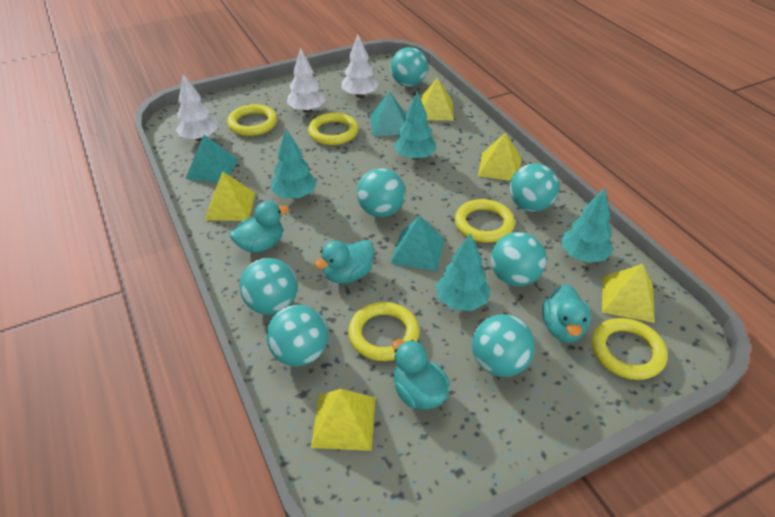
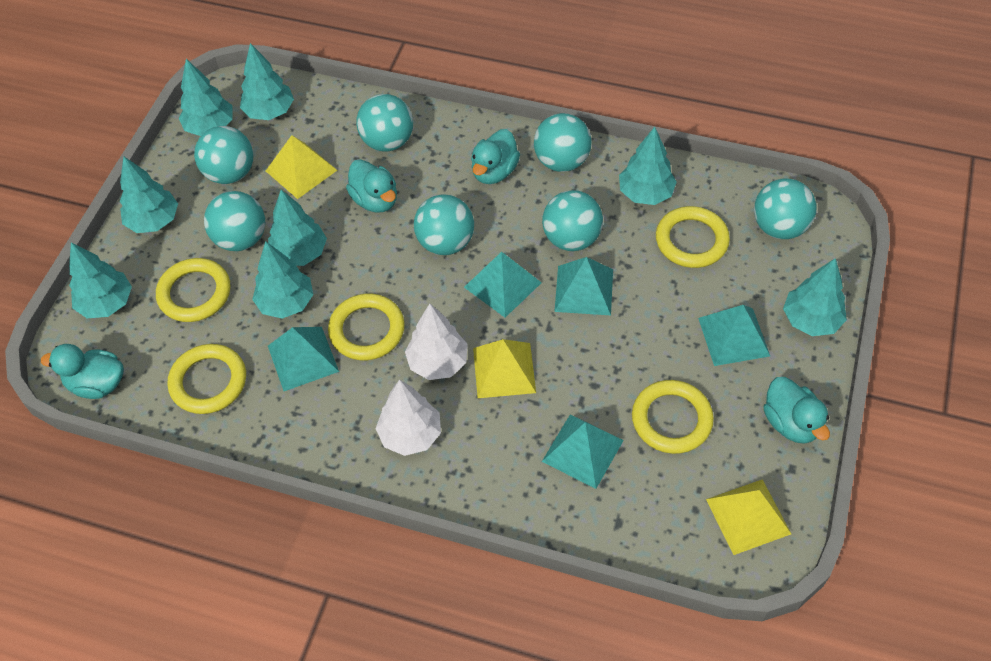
turquoise pyramid: [185,135,239,183] [370,91,406,136] [391,216,445,271] = 3 -> [268,327,339,391] [464,252,542,317] [542,414,624,489] [554,257,613,315] [698,305,770,366] = 5
turquoise tree: [271,129,317,199] [393,92,436,160] [436,233,491,311] [561,188,614,263] = 4 -> [69,242,132,318] [120,156,178,233] [179,59,233,136] [240,43,294,120] [252,241,313,319] [268,190,327,266] [619,127,677,205] [783,258,847,336] = 8
white tree: [176,74,218,141] [287,47,326,113] [342,34,379,98] = 3 -> [376,380,441,456] [405,304,468,380] = 2
yellow pyramid: [205,171,255,221] [311,389,375,451] [420,77,454,121] [478,133,521,181] [602,264,655,323] = 5 -> [266,135,337,199] [473,339,536,398] [706,479,791,555] = 3

